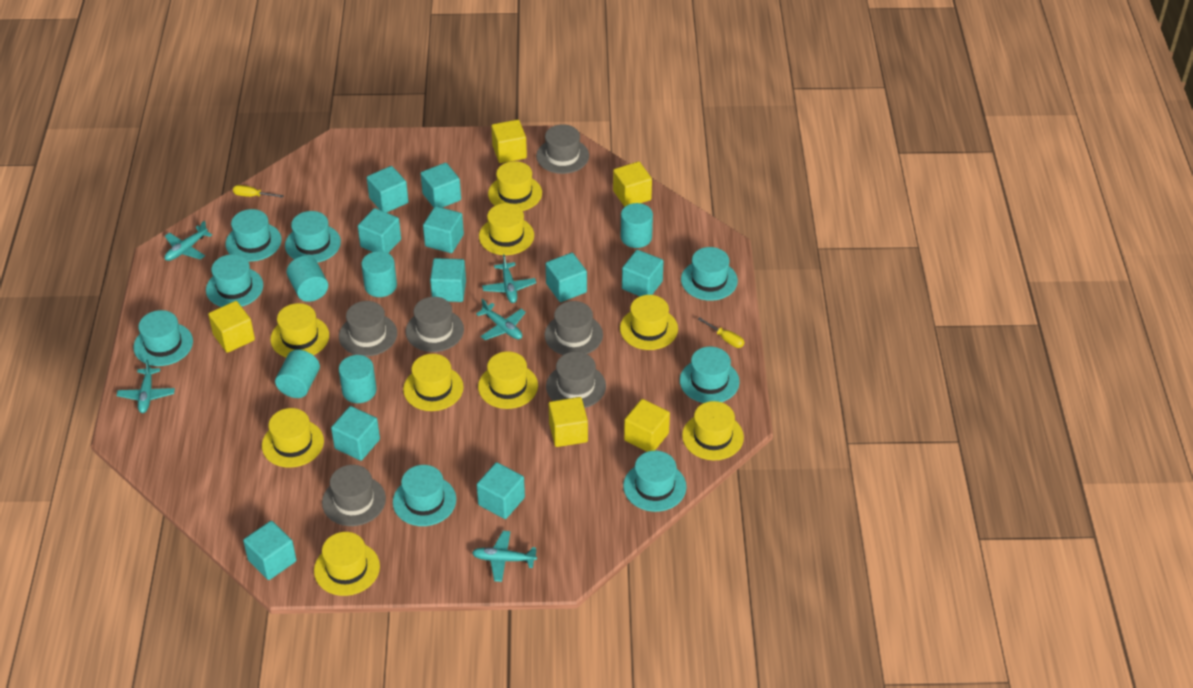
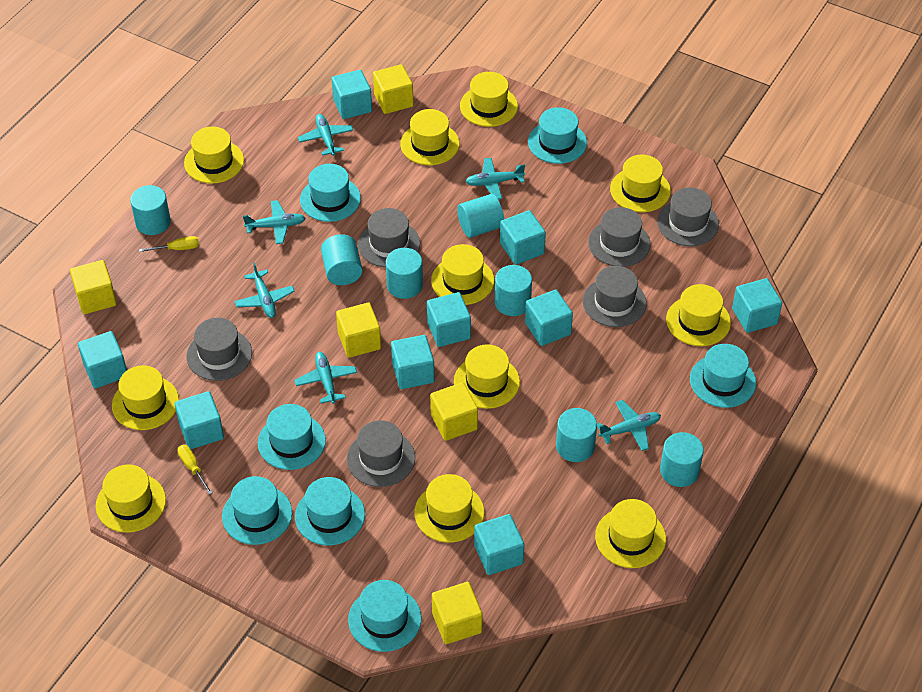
turquoise cube: [243,521,297,580] [331,406,380,461] [358,208,401,253] [367,166,409,213] [421,163,461,208] [423,206,464,253] [430,258,466,302] [477,462,525,519] [546,253,587,302] [622,250,664,296] = 10 -> [78,331,127,388] [175,391,224,449] [332,70,372,119] [391,335,435,389] [427,292,471,347] [474,514,524,575] [500,210,546,265] [525,290,573,346] [732,278,782,333] = 9
turquoise cylinder: [275,350,320,398] [287,256,328,302] [339,355,377,403] [361,251,397,297] [621,203,653,248] = 5 -> [130,185,171,235] [321,234,362,285] [386,248,423,299] [457,194,504,238] [495,265,532,316] [556,408,597,462] [660,432,704,487] = 7
turquoise hat: [133,310,193,366] [206,254,263,307] [226,209,282,262] [285,211,341,263] [393,465,456,526] [623,451,687,512] [680,347,740,403] [681,247,738,301] = 8 -> [222,476,292,545] [258,404,326,470] [295,477,365,545] [300,164,361,222] [348,580,421,652] [528,107,587,164] [690,344,756,408] = 7
turquoise plane: [117,359,175,413] [164,221,212,261] [472,531,537,582] [476,299,526,340] [482,254,536,303] = 5 -> [234,262,294,318] [243,200,306,244] [295,352,357,404] [298,114,353,156] [465,158,525,199] [597,400,661,451] = 6
yellow hat: [262,408,324,468] [270,303,329,358] [314,532,380,596] [403,354,464,411] [478,351,538,409] [479,203,534,255] [488,161,542,211] [620,295,678,350] [682,401,744,460] = 9 -> [96,464,166,533] [112,365,179,430] [184,127,244,184] [400,109,460,165] [414,474,484,543] [431,244,495,305] [454,344,520,409] [460,72,518,127] [595,499,666,568] [610,155,671,212] [666,284,731,346] = 11

